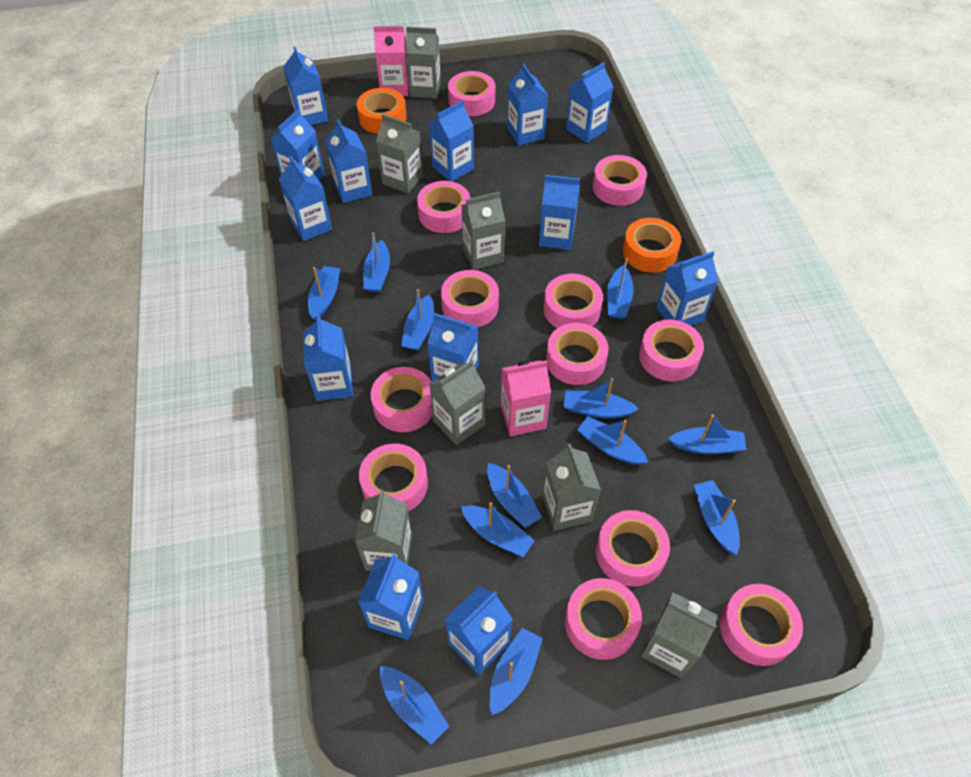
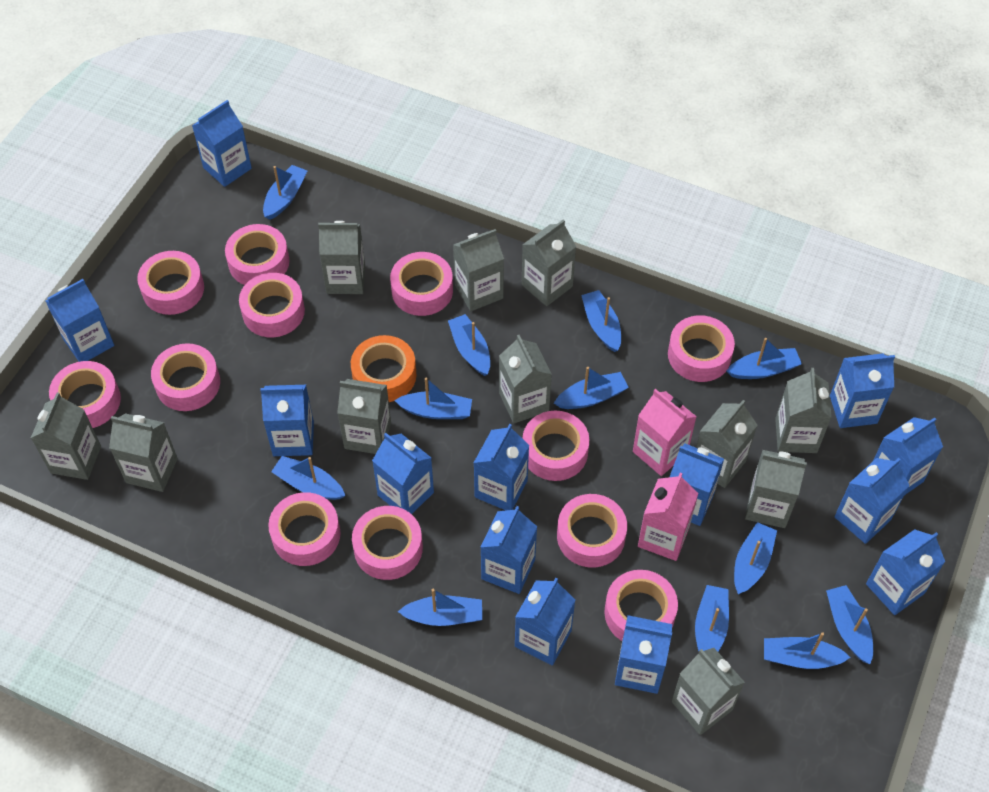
grey carton: [355,489,412,571] [376,114,423,193] [406,26,441,99] [429,360,486,445] [461,191,505,270] [542,444,601,531] [641,592,717,679] = 7 -> [31,392,101,480] [109,413,178,492] [318,221,365,294] [337,379,391,454] [453,229,504,311] [499,335,552,423] [522,219,576,306] [672,648,745,735] [696,400,758,488] [745,450,807,528] [775,368,832,453] = 11
orange tape: [357,88,407,134] [623,218,681,273] = 2 -> [351,335,416,402] = 1

